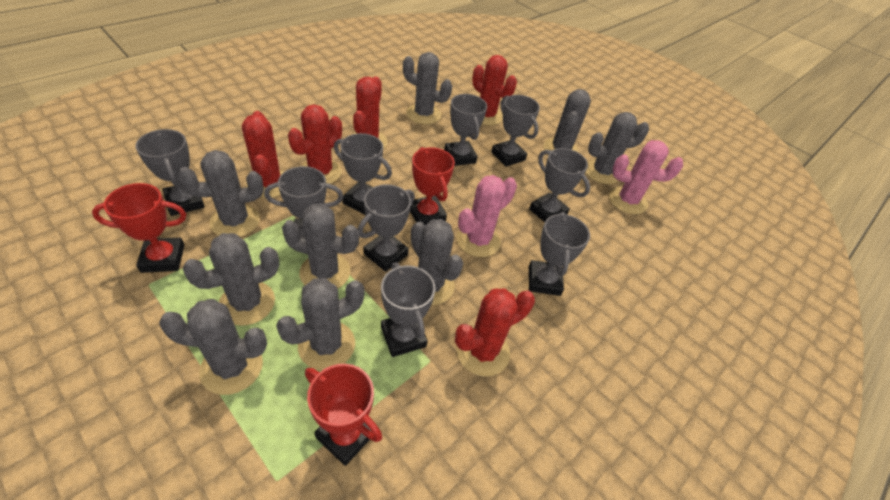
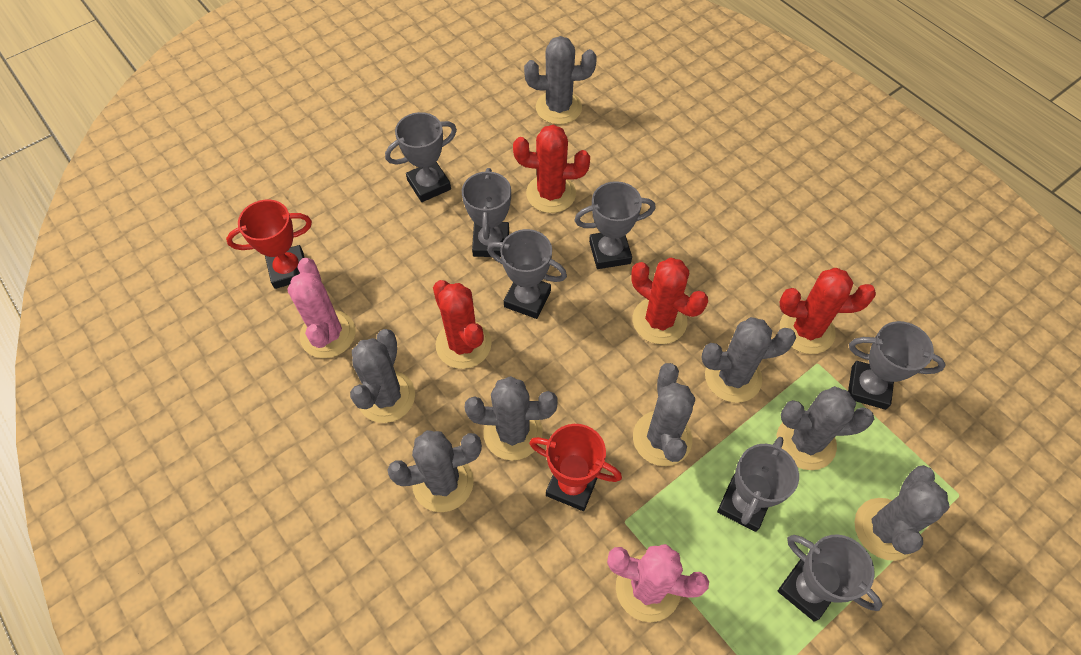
grey cactus: [159,299,267,395] [178,150,264,237] [183,233,279,326] [276,278,365,370] [282,204,359,288] [403,52,452,124] [411,219,463,305] [543,89,591,155] [585,112,649,184] = 9 -> [350,329,415,423] [387,430,482,512] [465,376,558,460] [524,36,597,125] [633,363,695,466] [701,317,796,402] [777,386,874,470] [854,465,950,561] = 8
grey trophy: [135,129,205,216] [264,166,344,237] [334,133,392,215] [358,184,415,272] [381,262,435,357] [444,94,487,166] [491,95,540,167] [529,148,590,222] [529,212,590,296] = 9 -> [385,112,457,202] [462,168,511,257] [487,229,567,319] [575,181,656,269] [717,437,799,532] [778,534,883,622] [848,321,945,410] = 7
red cactus: [242,111,284,198] [288,105,342,184] [353,76,387,149] [455,288,535,376] [472,55,517,125] = 5 -> [433,280,491,369] [513,125,590,213] [631,258,708,344] [780,268,876,354] = 4
red trophy: [92,183,186,273] [305,364,382,466] [410,147,455,225] = 3 -> [226,200,312,289] [529,424,622,511] = 2

